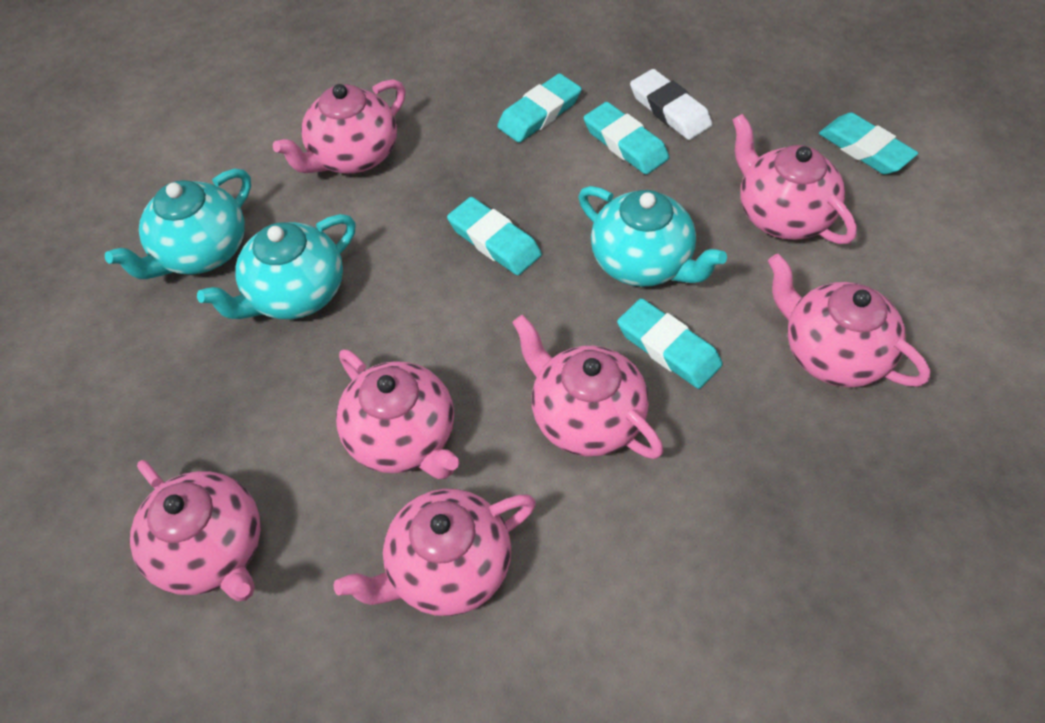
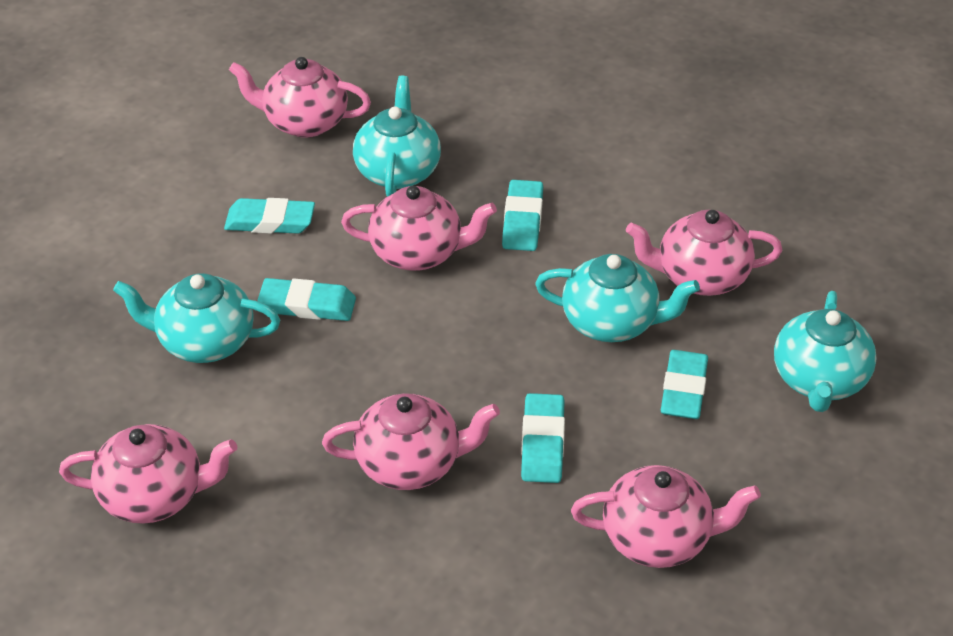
pink teapot: [130,460,261,601] [273,79,406,174] [334,489,536,616] [336,349,459,479] [512,315,663,459] [732,114,857,244] [768,254,930,387] = 7 -> [59,424,237,524] [229,57,371,138] [322,393,500,490] [341,186,497,271] [571,465,761,568] [626,210,783,296] = 6
turquoise teapot: [105,168,251,279] [197,214,356,319] [578,186,727,287] = 3 -> [113,273,280,363] [353,76,441,197] [535,254,700,342] [774,291,877,412] = 4
white eraser: [630,69,712,140] = 1 -> none = 0

